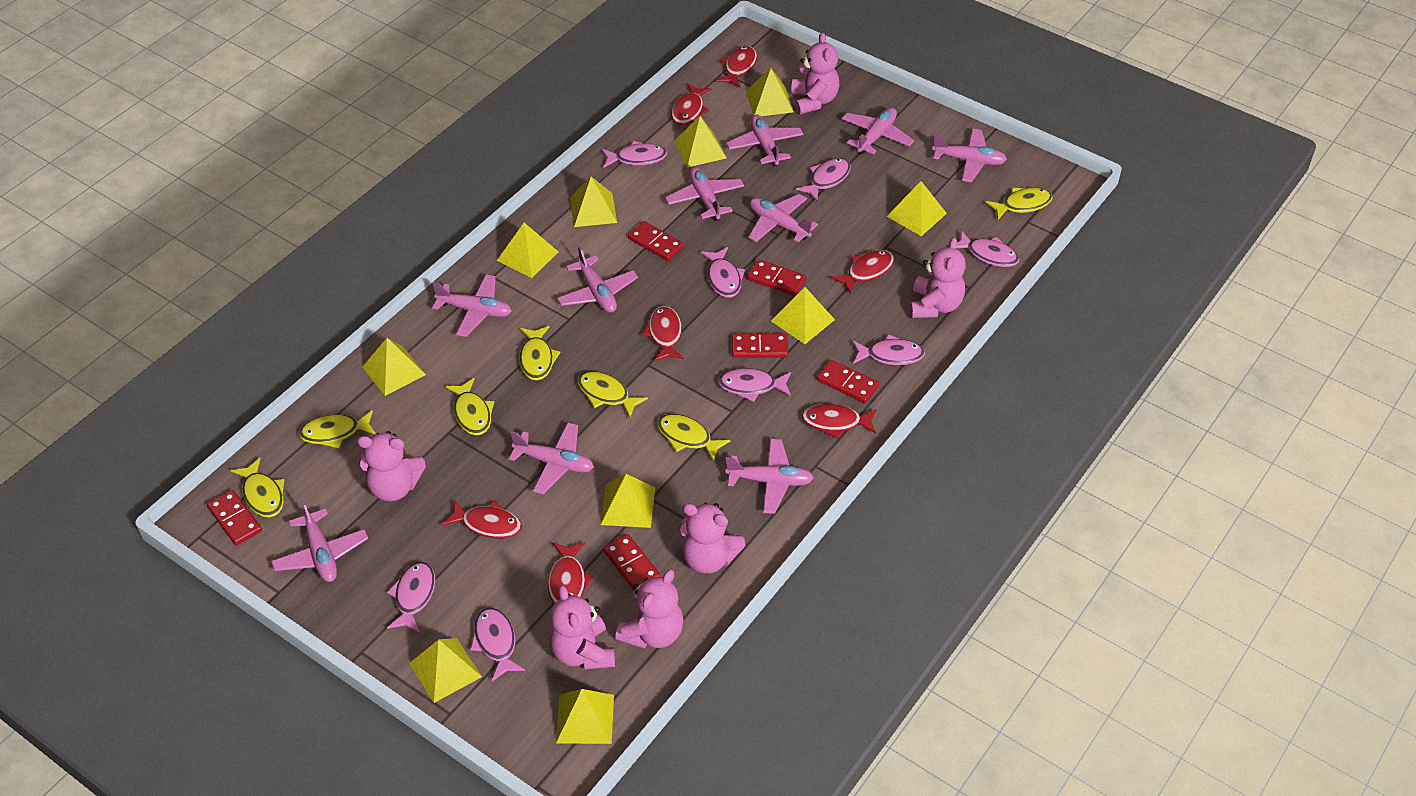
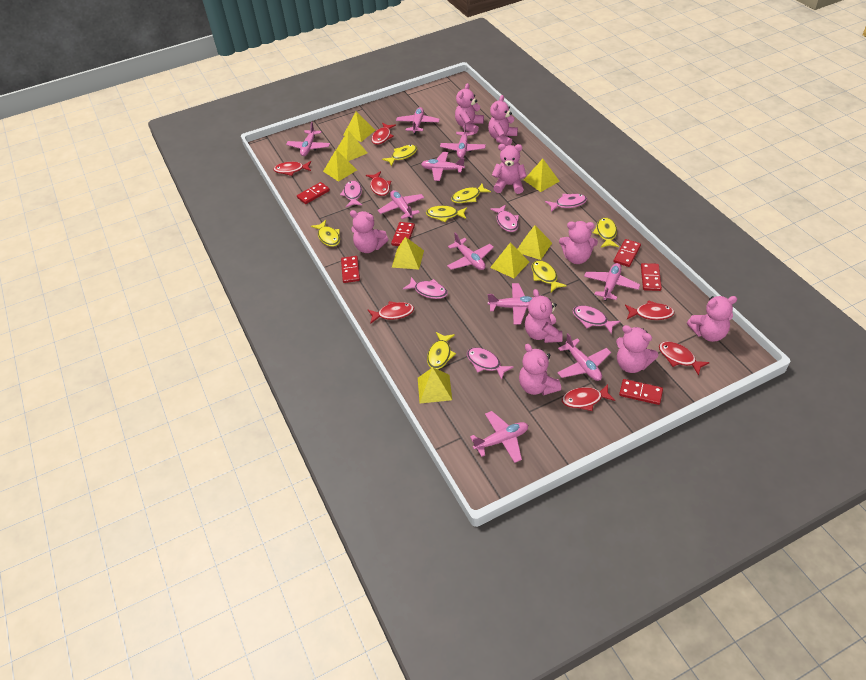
pink fish: [387,562,435,632] [470,608,525,681] [602,141,667,168] [701,247,745,298] [718,368,791,402] [796,158,851,201] [852,334,925,365] [956,230,1019,267] = 8 -> [340,180,362,207] [403,277,448,299] [467,347,514,380] [490,204,519,232] [545,194,587,212] [573,305,621,334] = 6
pink teddy bear: [357,431,426,501] [549,586,615,670] [615,570,684,649] [680,503,745,574] [791,32,839,114] [910,237,966,318] = 6 -> [350,210,388,253] [455,83,484,134] [488,95,518,146] [492,144,527,194] [519,344,561,396] [525,289,563,343] [559,221,598,264] [616,325,658,373] [687,296,737,342] = 9
yellow pyramid: [362,338,426,396] [409,638,482,703] [497,223,558,278] [556,689,614,744] [570,177,617,227] [601,474,655,528] [674,116,726,167] [746,68,794,116] [771,287,835,344] [887,181,947,236] = 10 -> [323,149,357,182] [337,130,367,161] [343,111,375,142] [392,237,424,270] [418,367,452,403] [490,243,529,278] [517,225,552,260] [524,159,560,192] = 8

